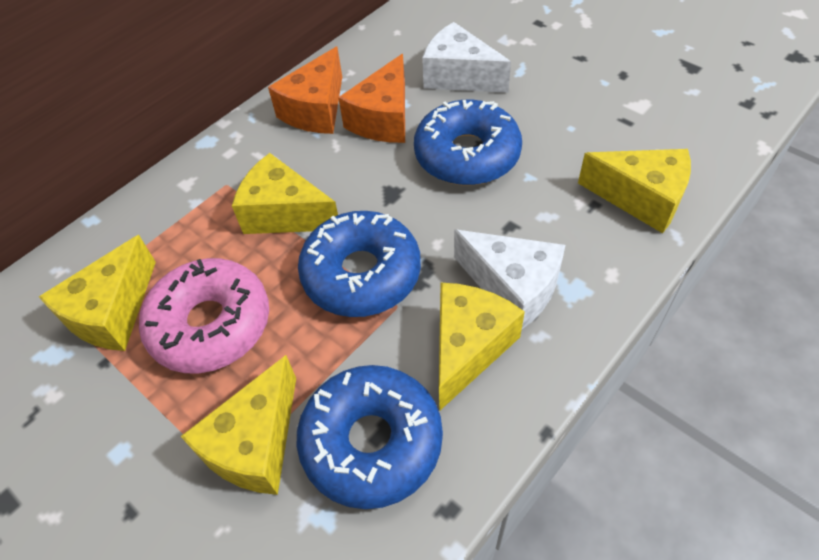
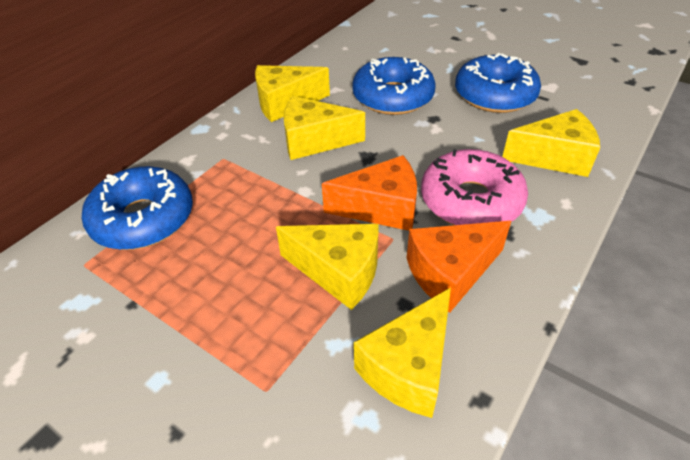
white cheese: [422,22,511,93] [454,230,565,329] = 2 -> none = 0

